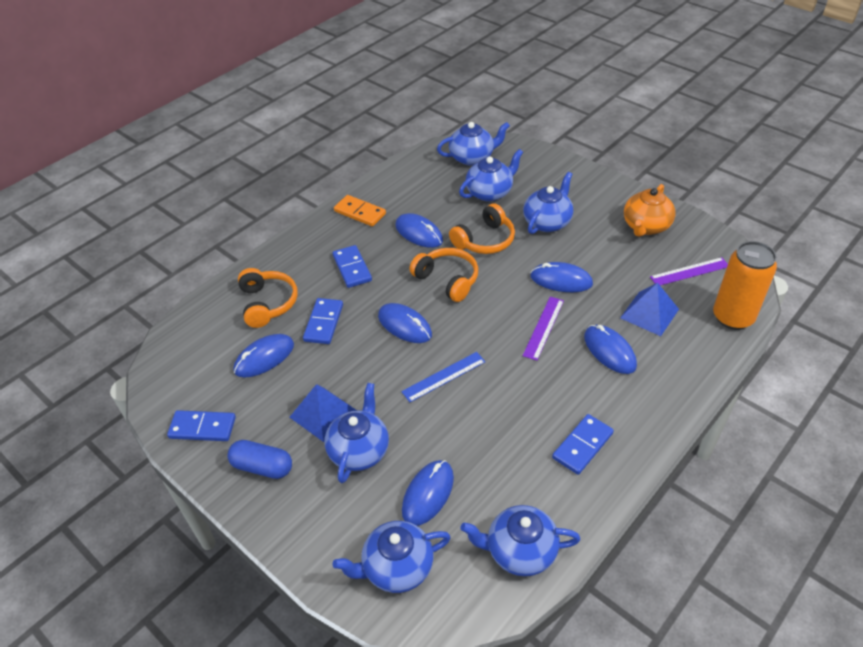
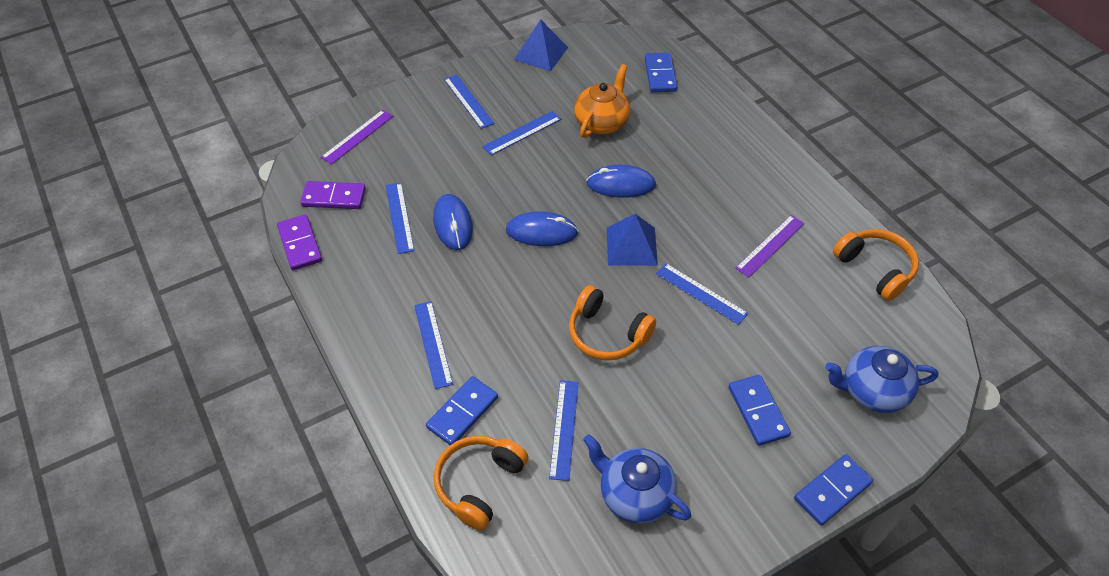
blue capsule: [228,440,292,479] = 1 -> none = 0
blue mouse: [234,334,294,377] [378,303,432,343] [395,213,443,248] [402,460,454,526] [530,262,593,292] [584,325,637,374] = 6 -> [433,194,473,250] [506,211,578,246] [586,165,656,198] = 3
blue ruler: [401,352,486,402] = 1 -> [385,182,414,254] [414,301,453,389] [444,74,494,129] [482,111,561,155] [549,380,579,481] [656,263,748,325] = 6
blue teapot: [325,383,389,483] [333,521,451,593] [437,122,510,165] [459,149,523,202] [461,505,580,576] [523,172,573,234] = 6 -> [583,434,691,524] [825,346,939,413] = 2
orange can: [713,241,777,330] = 1 -> none = 0
orange domino: [334,195,386,226] = 1 -> none = 0
purple domino: none = 0 -> [277,214,322,270] [300,181,366,209] = 2

